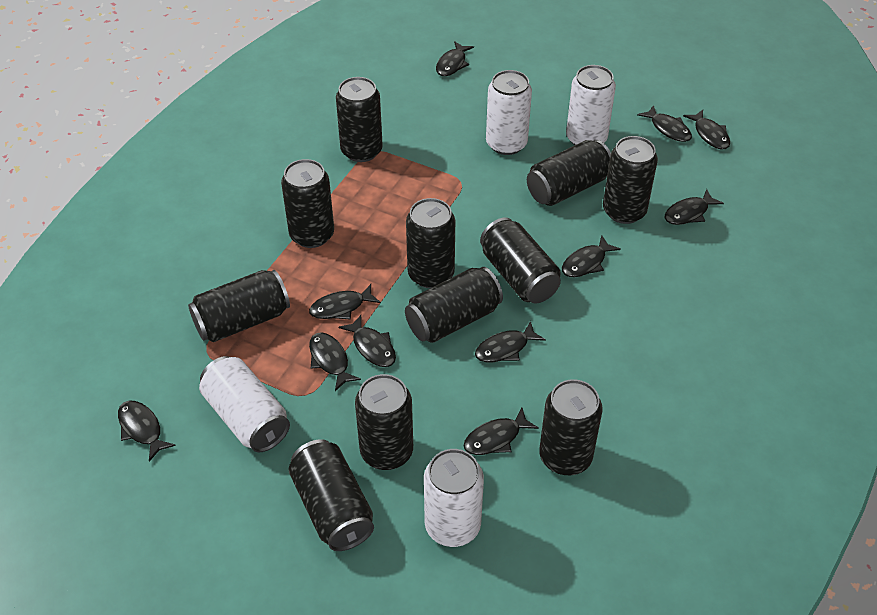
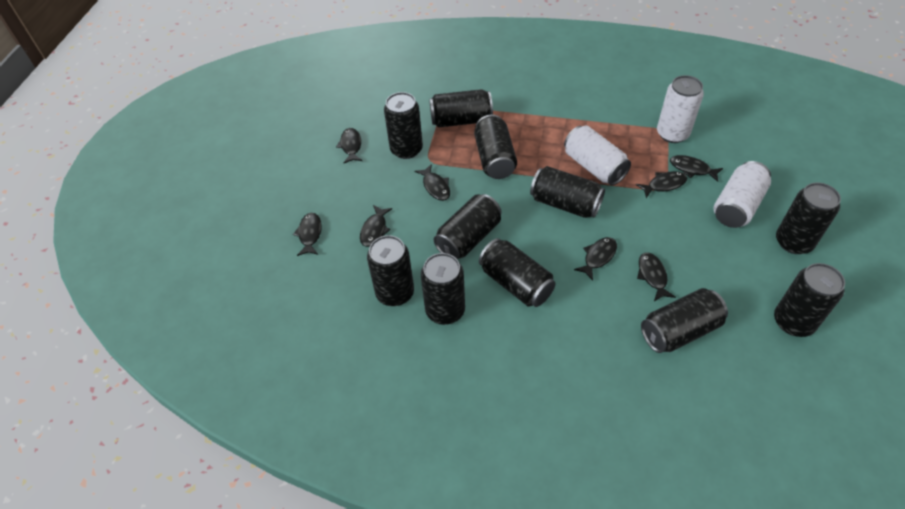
black fish: [118,400,176,462] [309,284,381,320] [309,332,361,391] [338,315,396,367] [436,41,474,76] [463,408,539,455] [475,321,546,362] [562,235,621,277] [637,105,692,142] [665,189,724,225] [683,110,730,149] = 11 -> [293,213,322,256] [336,128,362,163] [360,205,392,247] [415,164,450,201] [574,237,617,281] [636,171,687,198] [637,252,676,301] [670,155,723,182] = 8
white can: [199,356,290,452] [424,449,484,547] [486,70,532,155] [566,65,616,145] = 4 -> [564,125,631,185] [657,75,704,143] [714,161,771,228] = 3

